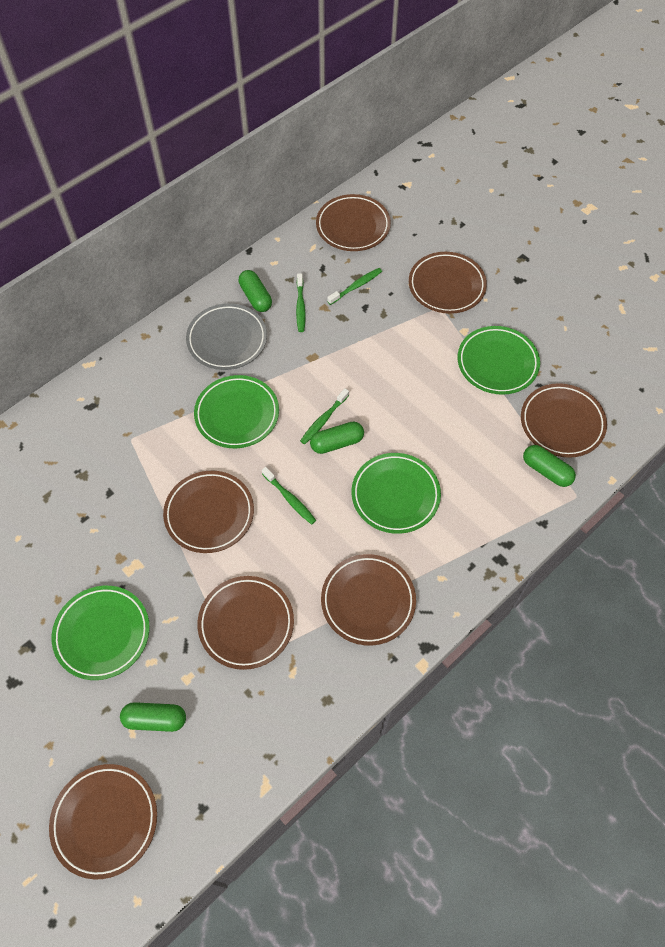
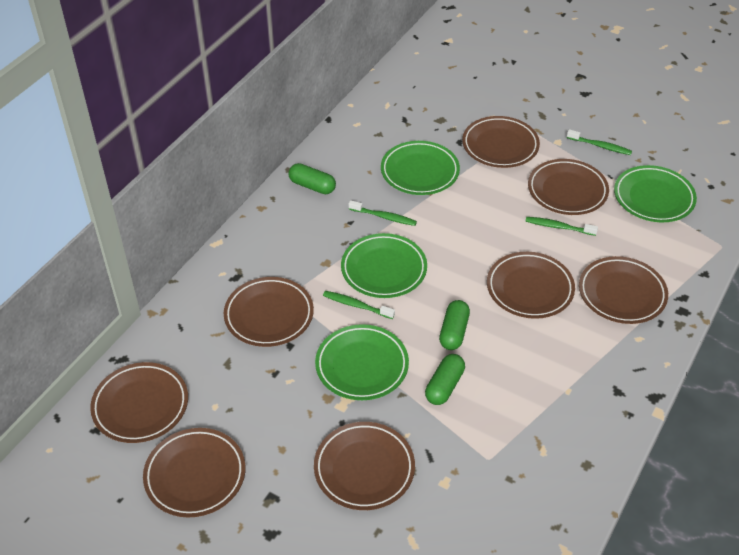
brown plate: [49,764,157,880] [163,471,254,553] [197,576,294,670] [316,194,391,251] [321,554,416,646] [409,252,487,314] [521,383,607,458] = 7 -> [90,362,188,443] [143,428,245,518] [224,277,314,347] [314,422,415,510] [462,116,540,168] [487,252,575,319] [528,159,609,215] [579,256,668,324] = 8
green capsule: [120,702,186,732] [239,270,272,312] [310,422,364,454] [523,445,576,487] = 4 -> [288,163,336,194] [425,354,465,405] [439,300,470,350] = 3
grey plate: [186,303,267,370] = 1 -> none = 0

